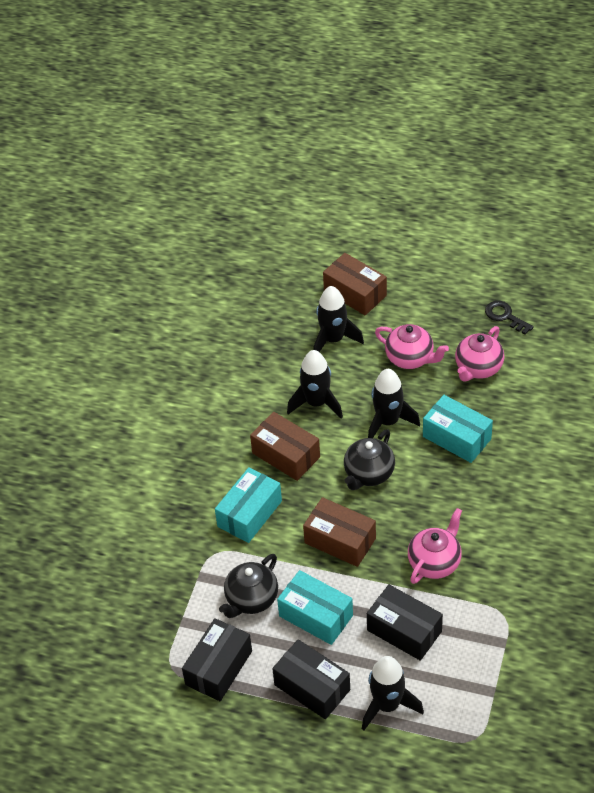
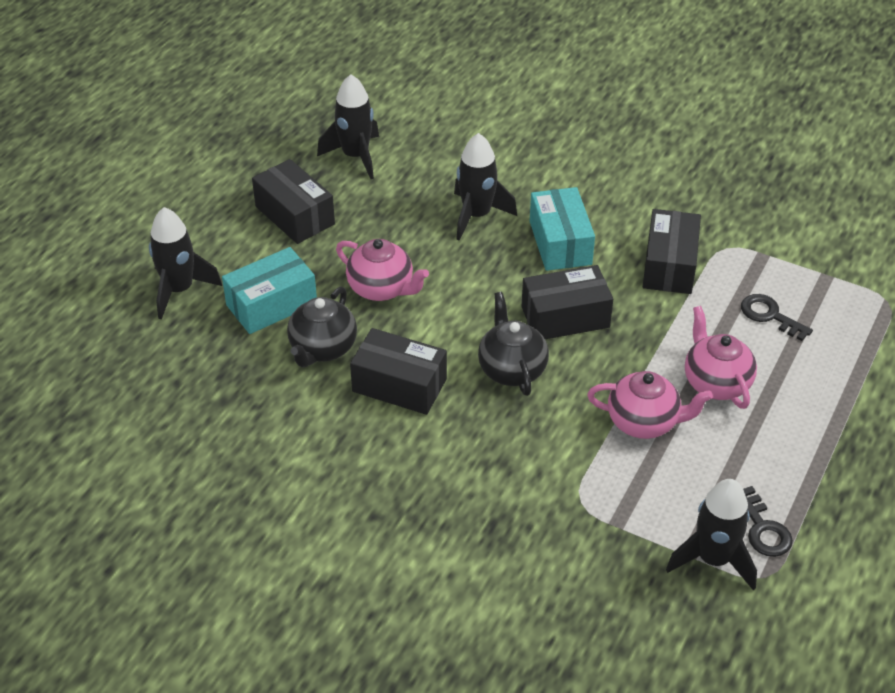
black box: [182,618,252,701] [272,639,350,719] [367,584,443,661] = 3 -> [252,159,335,244] [350,328,447,415] [522,265,613,339] [643,209,701,294] = 4
black key: [485,301,534,335] = 1 -> [741,294,813,341] [743,486,793,557] = 2
brown box: [250,412,320,481] [303,497,376,567] [323,253,387,315] = 3 -> none = 0
turquoise box: [215,467,282,543] [277,570,353,645] [423,395,493,463] = 3 -> [222,247,317,334] [530,187,595,271] = 2

